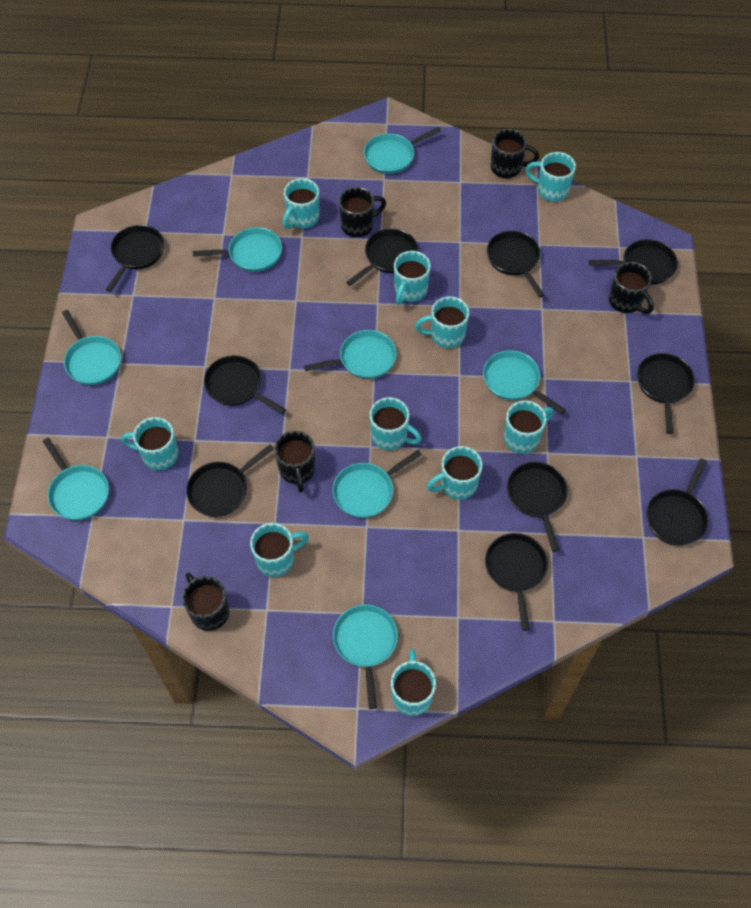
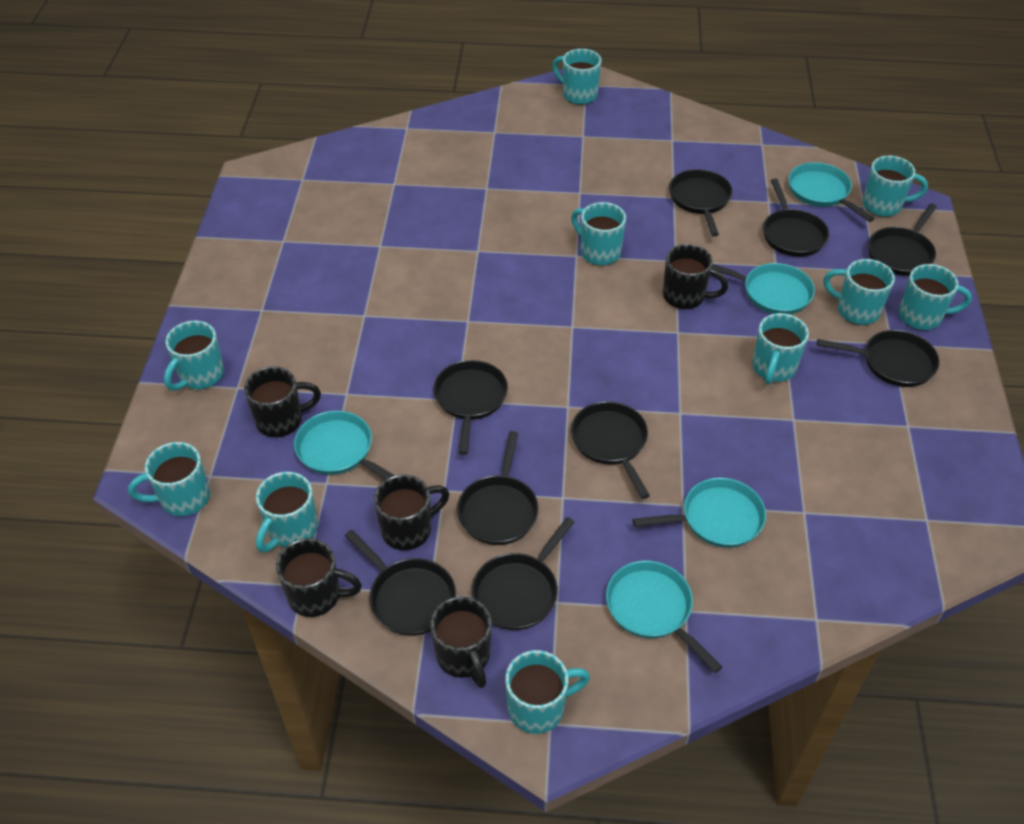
black pan: [106,225,164,292] [186,445,274,517] [204,355,286,414] [346,229,419,286] [485,533,548,631] [487,231,544,298] [507,462,568,552] [589,239,678,284] [637,353,695,434] [646,458,709,546] = 10 -> [345,530,456,636] [433,360,508,455] [457,431,539,545] [472,517,574,630] [571,401,650,499] [669,169,732,237] [763,178,829,257] [817,330,940,387] [868,204,937,276] = 9
turquoise pan: [43,438,109,520] [62,310,121,385] [193,227,282,272] [304,330,397,379] [333,450,422,518] [333,604,398,709] [364,127,441,174] [483,350,566,414] = 8 -> [294,411,395,479] [606,561,722,673] [633,478,766,548] [712,263,815,314] [788,162,875,222] = 5

